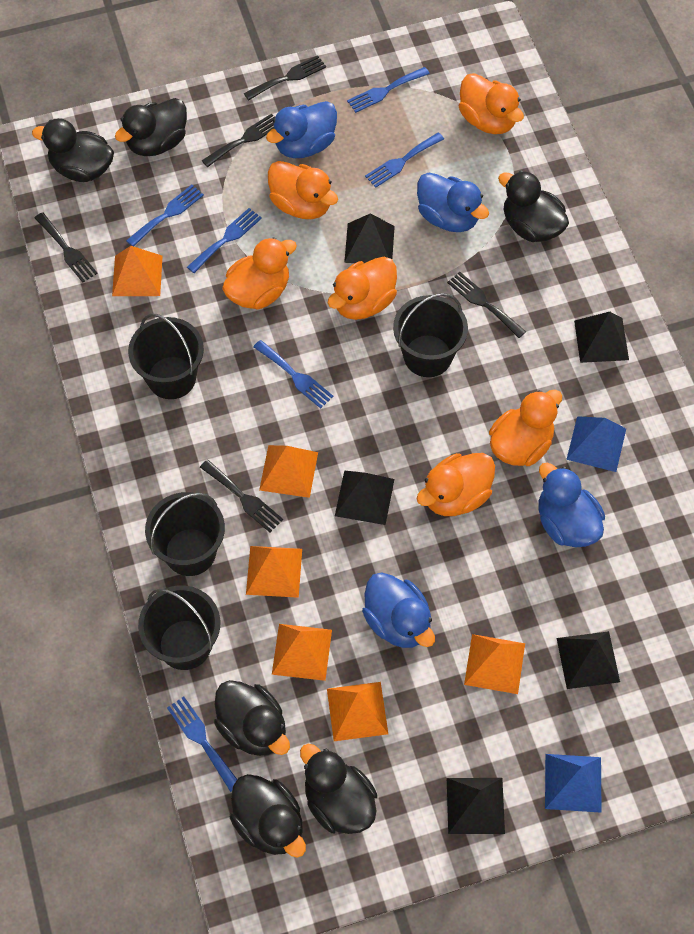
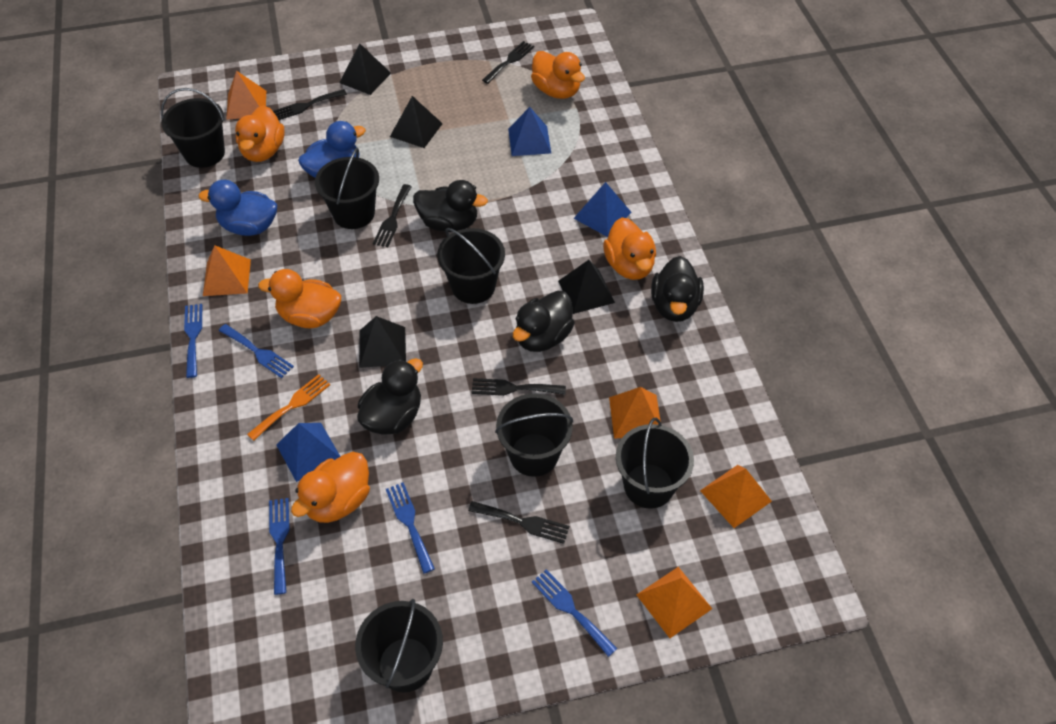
black bucket: [128,313,204,399] [138,585,220,670] [145,492,225,576] [393,293,468,377] = 4 -> [161,88,225,168] [315,148,379,229] [355,599,443,692] [437,228,505,304] [495,394,573,477] [616,418,694,509] = 6
black duck: [32,118,114,182] [115,98,187,156] [214,680,290,756] [229,774,306,858] [300,744,378,834] [498,171,569,242] = 6 -> [357,358,423,435] [413,180,488,232] [513,291,575,352] [651,256,704,322] = 4
black pyramid: [335,470,394,525] [344,213,395,263] [447,778,505,834] [557,631,620,689] [574,312,629,363] = 5 -> [339,43,391,95] [359,316,406,368] [390,96,443,148] [558,260,615,314] = 4
blue duck: [266,101,337,158] [362,573,435,648] [417,172,489,232] [539,463,605,547] = 4 -> [199,180,277,236] [298,121,366,178] = 2
blue fork: [126,185,204,246] [167,696,237,792] [187,208,262,273] [253,340,333,408] [347,67,430,113] [365,132,444,187] = 6 -> [184,304,202,378] [219,324,294,378] [269,498,290,595] [386,482,435,574] [532,569,618,657] = 5
blue pyramid: [545,754,602,813] [566,416,626,472] = 2 -> [276,423,341,482] [508,107,551,156] [574,182,632,237] = 3
orange duck: [222,237,297,310] [268,161,338,219] [328,257,397,320] [416,453,495,516] [459,73,524,134] [489,390,562,466] = 6 -> [235,105,285,162] [258,269,341,328] [291,452,370,523] [531,51,585,99] [603,217,656,280] = 5
orange fork: none = 0 -> [247,374,330,441] = 1
orange pyramid: [112,246,163,296] [246,546,302,598] [259,445,318,498] [272,624,332,681] [327,682,388,741] [464,634,525,694] = 6 -> [203,245,251,296] [226,71,266,120] [609,387,661,439] [636,567,712,638] [700,465,772,528] = 5

